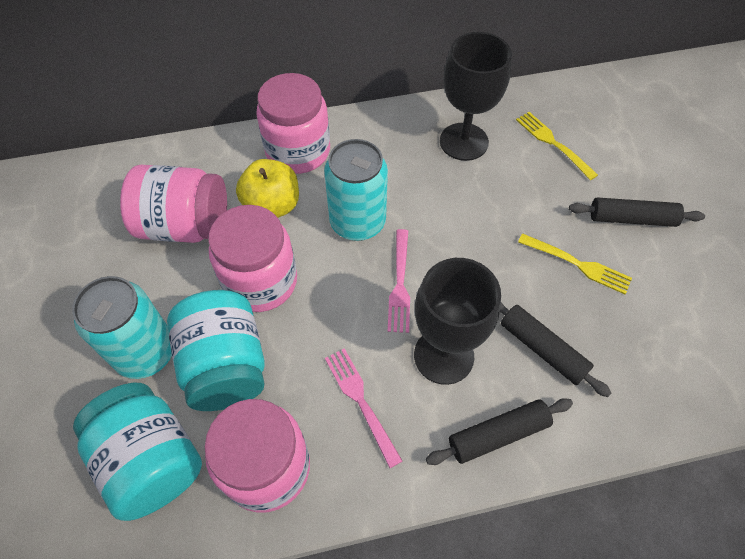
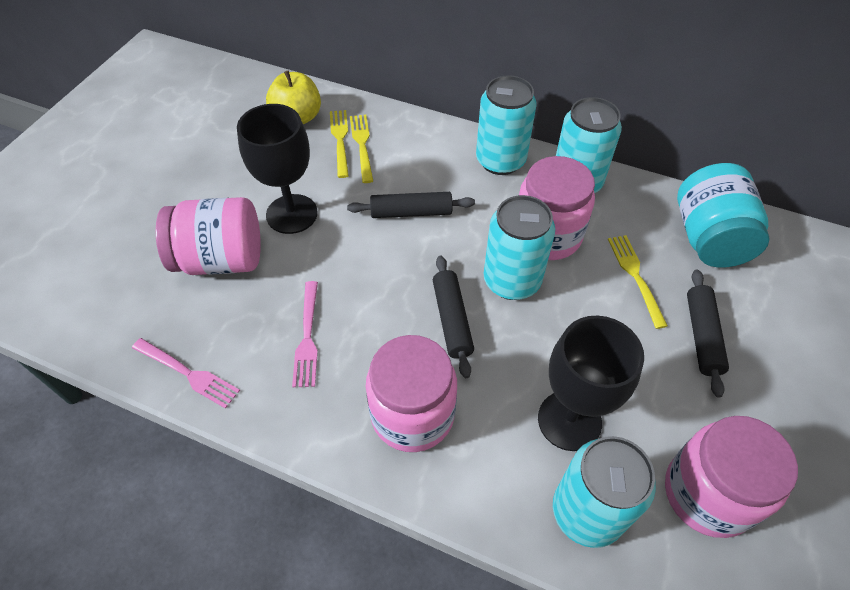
turquoise can: [72,276,172,379] [324,139,388,241] = 2 -> [476,75,536,175] [484,195,555,300] [553,436,656,548] [556,97,622,193] = 4
turquoise jar: [73,383,202,521] [167,290,265,411] = 2 -> [677,163,770,268] = 1
yellow fork: [516,112,598,180] [518,233,632,294] = 2 -> [330,110,349,178] [350,115,373,183] [608,235,668,329] = 3

